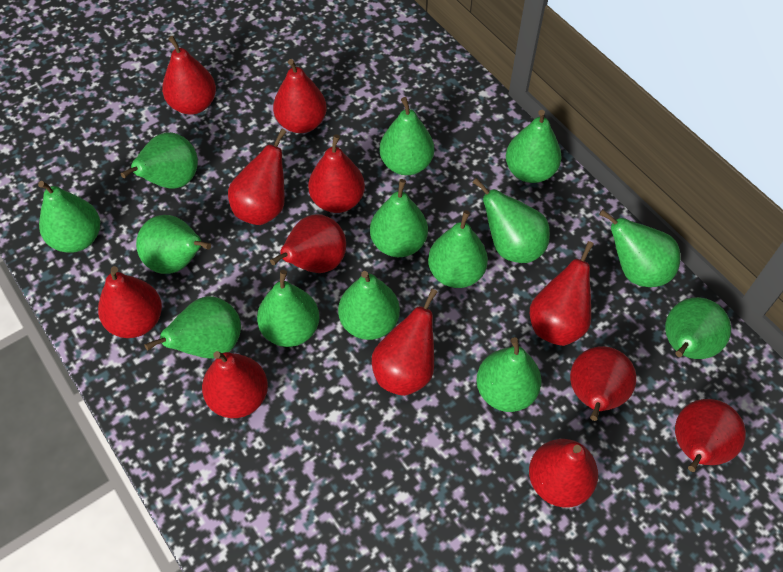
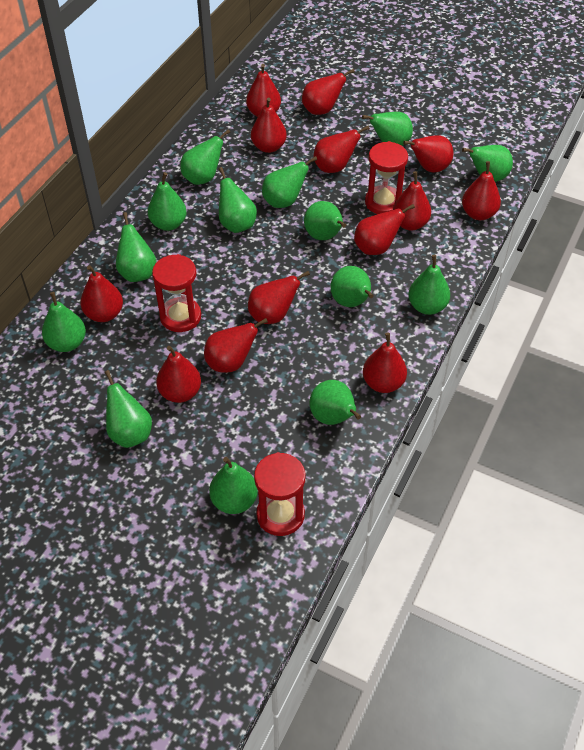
red hourglass: none = 0 -> [152,254,201,332] [254,452,306,536] [365,141,408,214] = 3
red pear: [98,266,162,338] [162,36,216,115] [202,351,268,418] [228,129,287,225] [270,214,346,273] [273,59,327,133] [308,134,365,213] [372,289,437,396] [529,439,598,508] [530,241,594,346] [570,346,637,421] [675,399,746,472] = 12 -> [80,265,123,322] [156,346,201,403] [204,318,268,373] [246,64,281,117] [248,271,310,324] [251,98,287,153] [302,69,355,115] [313,126,370,173] [354,204,415,255] [363,333,407,393] [393,171,431,231] [403,135,453,172] [462,161,501,220] = 13

